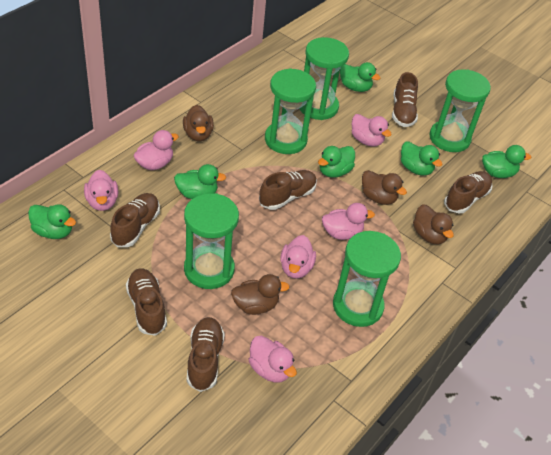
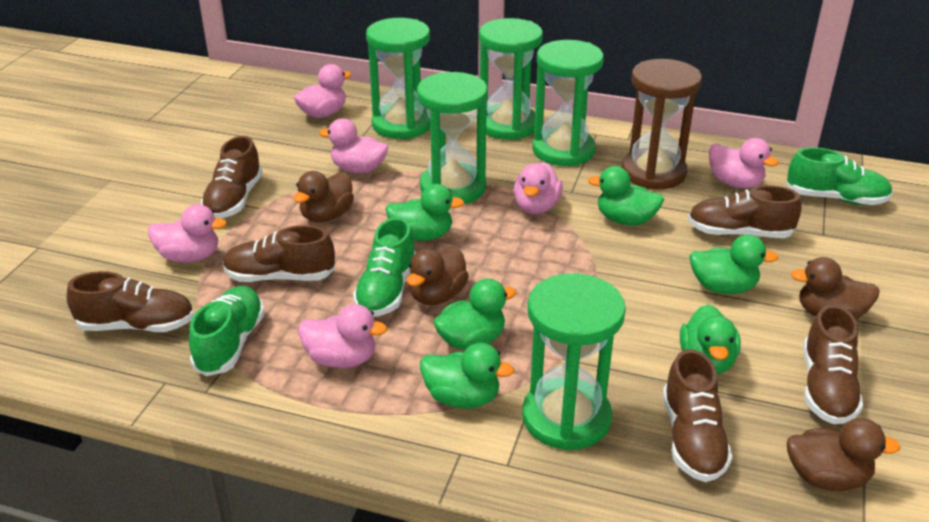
brown hourglass: none = 0 -> [622,59,702,189] = 1
green shoe: none = 0 -> [189,286,265,376] [353,217,416,317] [786,147,893,205] = 3

